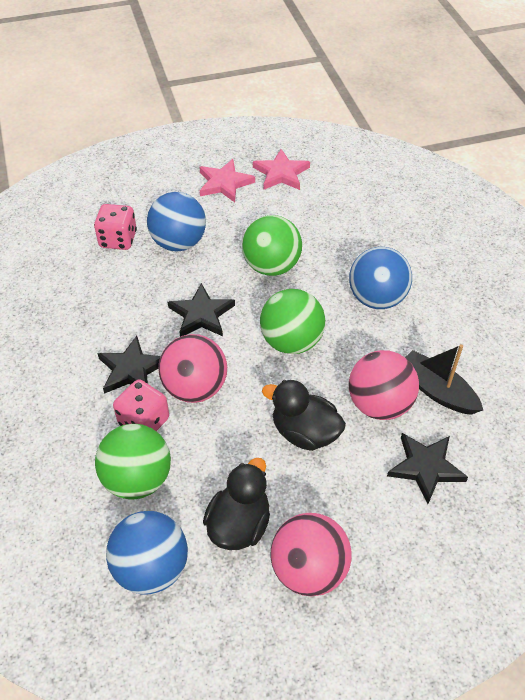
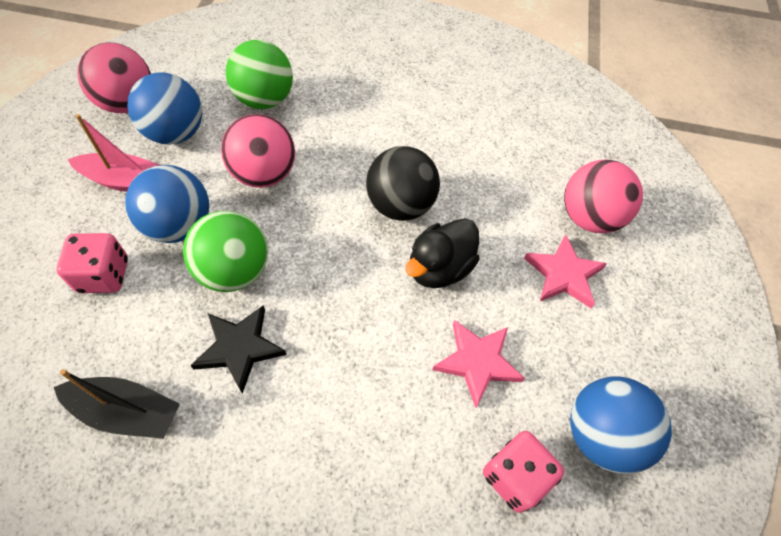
black ball: none = 0 -> [366,146,440,221] = 1
black duck: [203,458,270,550] [262,380,346,451] = 2 -> [405,218,480,288] = 1
black star: [97,336,161,394] [168,283,235,337] [387,433,468,504] = 3 -> [190,305,287,394] = 1
green ball: [95,424,171,499] [242,215,302,276] [260,289,325,354] = 3 -> [183,211,268,292] [226,40,293,109] = 2
pink boat: none = 0 -> [67,114,160,192] = 1

